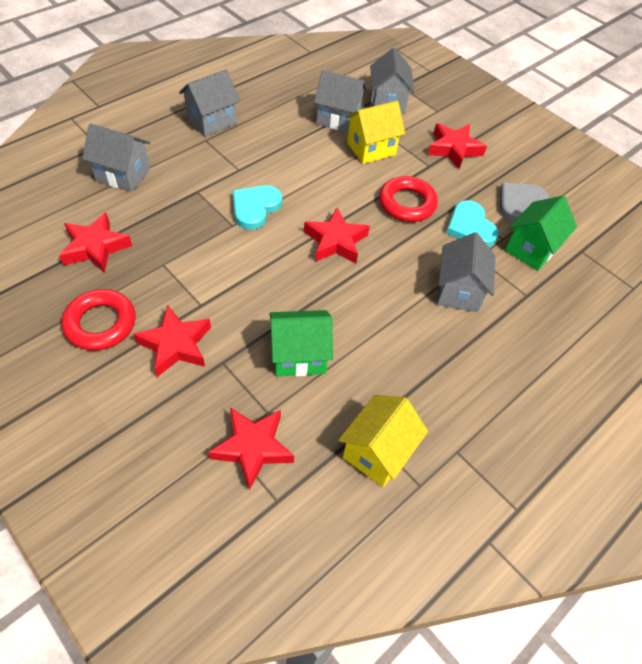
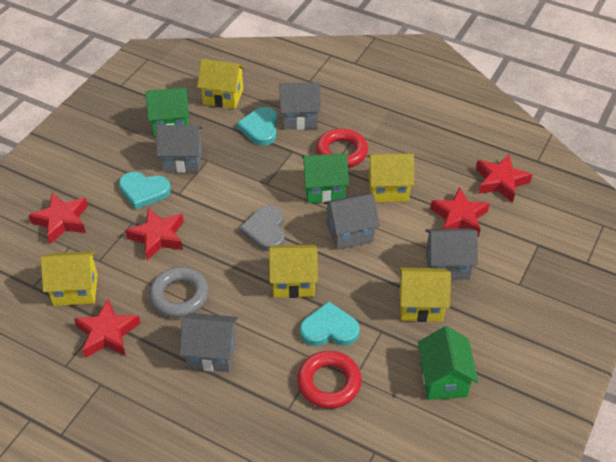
green house: [270,310,333,376] [505,196,577,271] = 2 -> [145,88,189,137] [302,153,349,203] [418,326,478,400] = 3
grey ring: none = 0 -> [149,267,209,318] = 1
turquoise heart: [232,185,282,230] [446,200,499,247] = 2 -> [119,172,171,209] [237,107,278,146] [300,301,360,346] = 3
yellow house: [338,395,428,487] [345,101,405,164] = 2 -> [40,251,98,306] [197,59,245,109] [269,245,318,298] [367,153,414,202] [399,267,451,322] = 5

